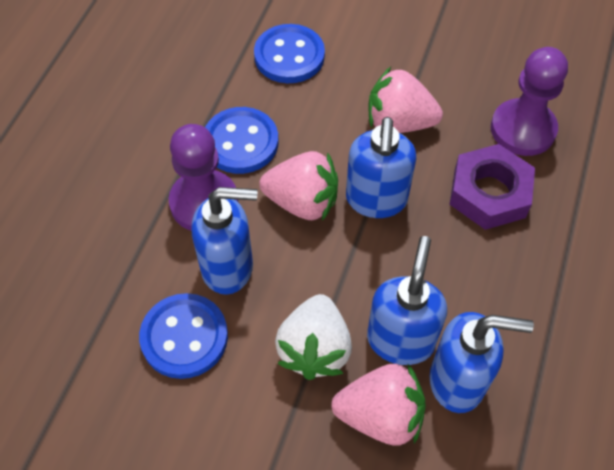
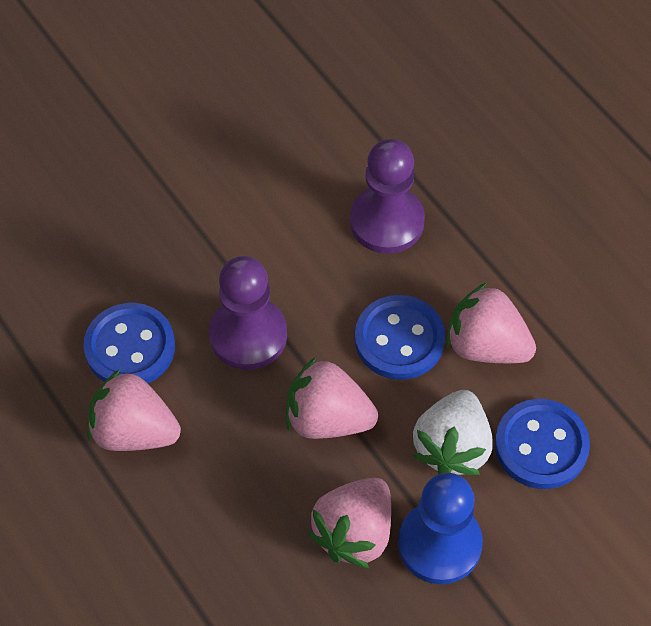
blue pawn: none = 0 -> [398,473,483,584] = 1
blue soap dispenser: [191,187,258,295] [346,117,417,218] [367,236,447,365] [429,312,534,413] = 4 -> none = 0
pink strawberry: [259,151,338,221] [331,364,426,446] [369,67,443,133] = 3 -> [87,368,181,451] [286,357,378,439] [308,477,391,568] [446,282,536,363] = 4
purple nut: [450,144,535,230] = 1 -> none = 0

